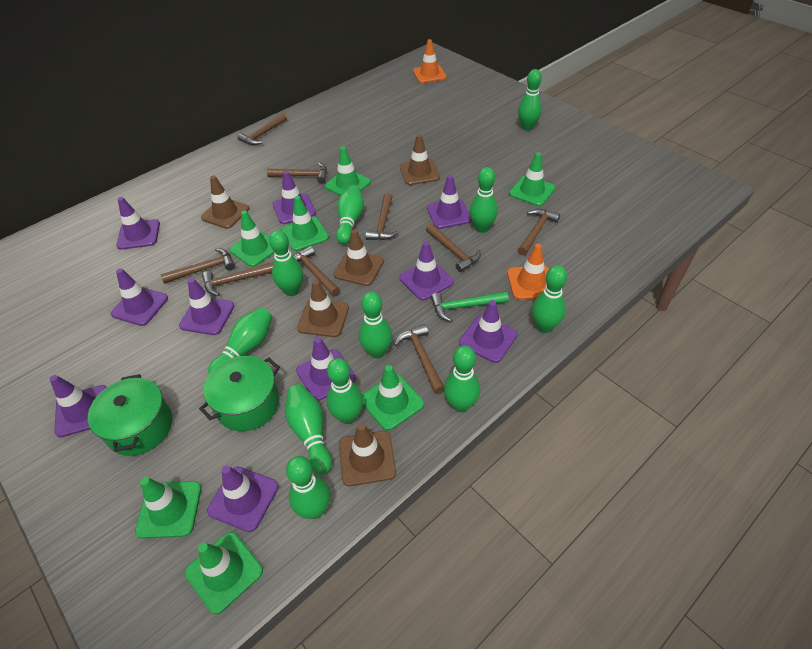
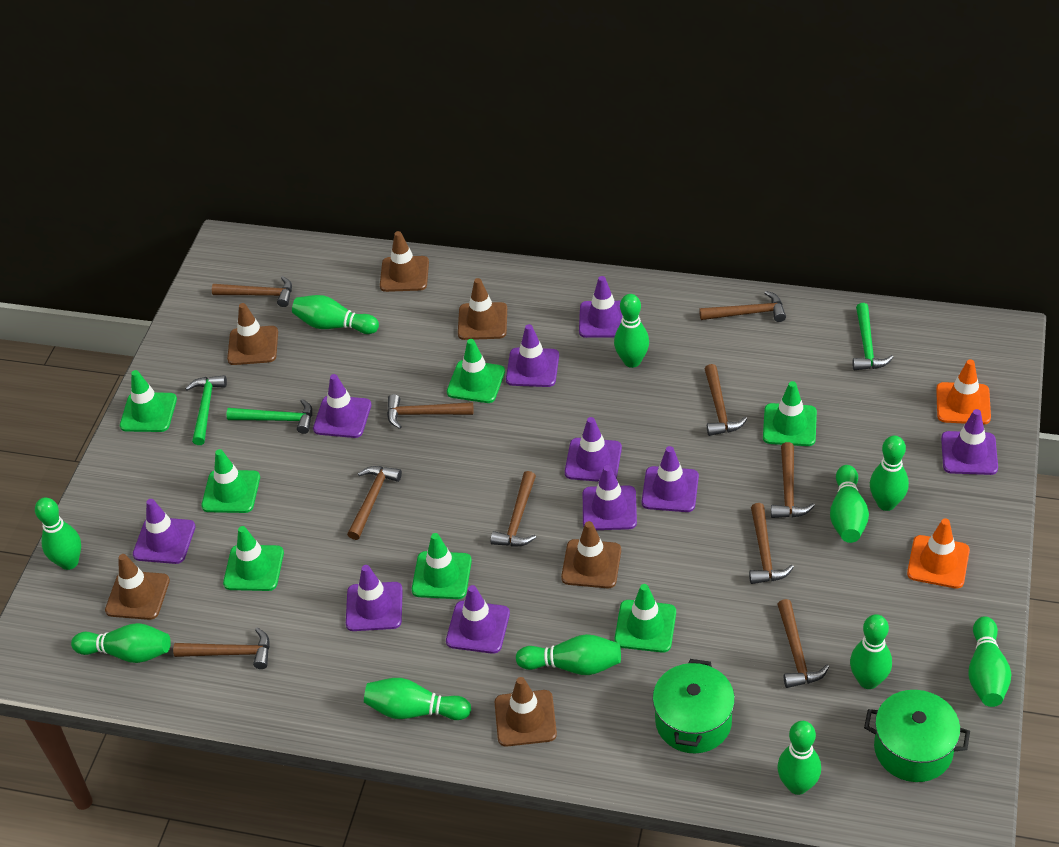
brown hammer: [160,248,235,284] [202,262,273,296] [238,113,287,145] [267,163,327,183] [293,246,340,297] [365,193,398,240] [394,324,444,394] [426,224,481,272] [518,209,560,256] = 9 -> [173,628,270,669] [212,276,292,307] [347,466,402,540] [387,394,474,429] [491,471,536,546] [699,291,786,322] [705,364,747,436] [749,503,794,584] [771,442,815,518] [777,599,829,688] = 10
brown traffic cone: [201,176,250,229] [297,280,349,337] [334,229,384,286] [339,423,396,486] [400,134,440,185] = 5 -> [105,554,170,620] [227,303,278,365] [380,231,429,292] [458,278,507,340] [495,677,557,747] [561,521,621,588] = 6
green hammer: [431,291,509,322] = 1 -> [185,375,227,445] [226,399,312,434] [853,303,893,370] = 3

